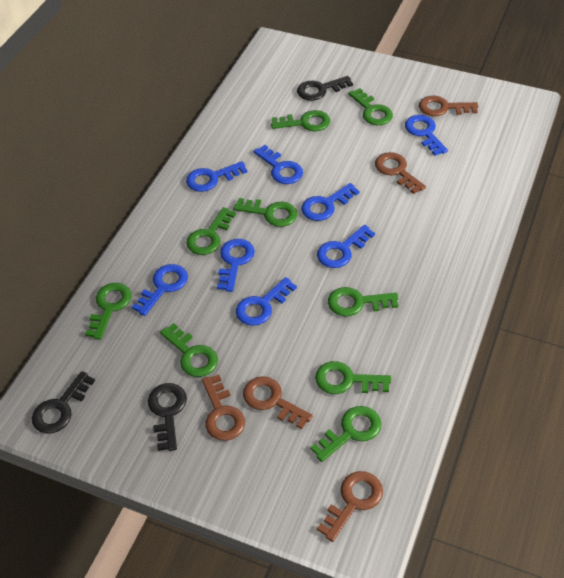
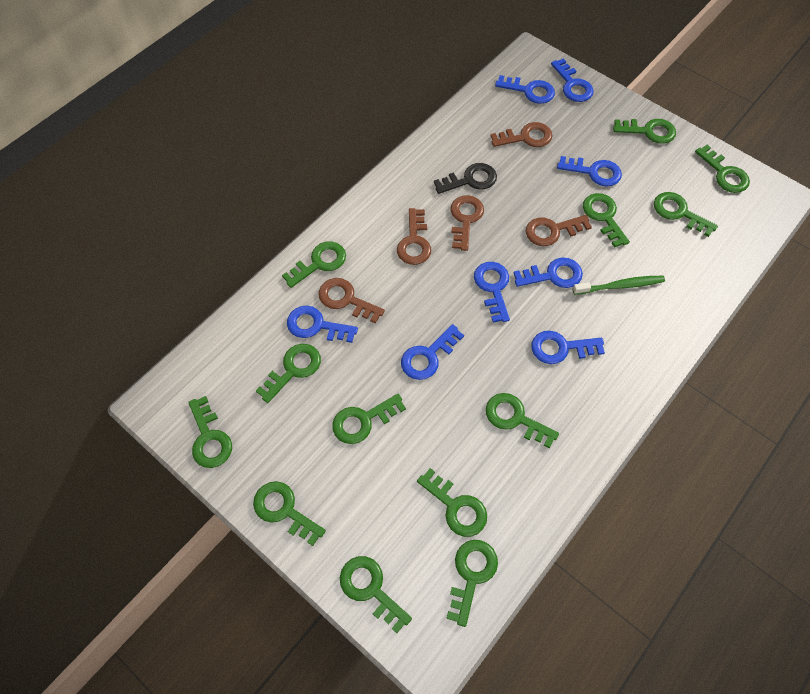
black key: [32,371,95,434] [148,383,187,451] [297,76,353,101] = 3 -> [434,163,497,194] = 1
green key: [85,283,131,340] [160,323,218,377] [186,207,236,255] [233,198,297,227] [271,110,330,131] [310,406,381,462] [315,361,391,394] [328,287,398,316] [348,88,393,125] = 9 -> [188,396,232,468] [253,481,326,546] [256,344,321,403] [282,241,346,288] [332,394,406,444] [340,556,412,633] [417,468,487,537] [446,540,498,627] [486,393,559,448] [583,193,630,247] [613,119,676,144] [654,192,718,237] [695,145,750,193] = 13
green toothbrush: none = 0 -> [573,276,665,295] = 1

